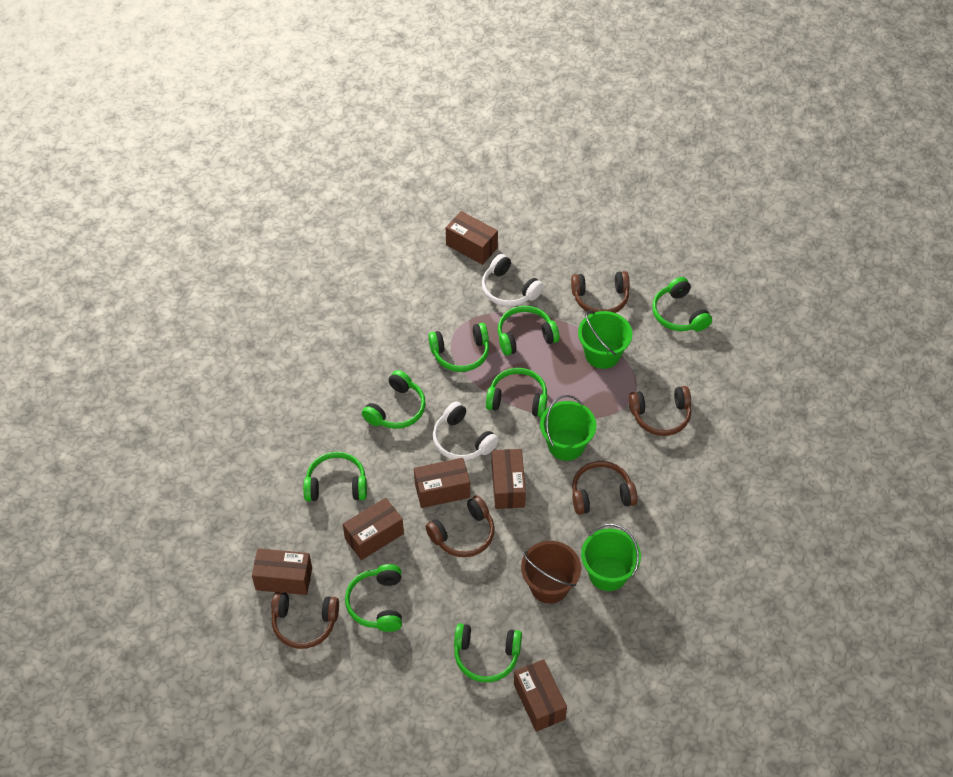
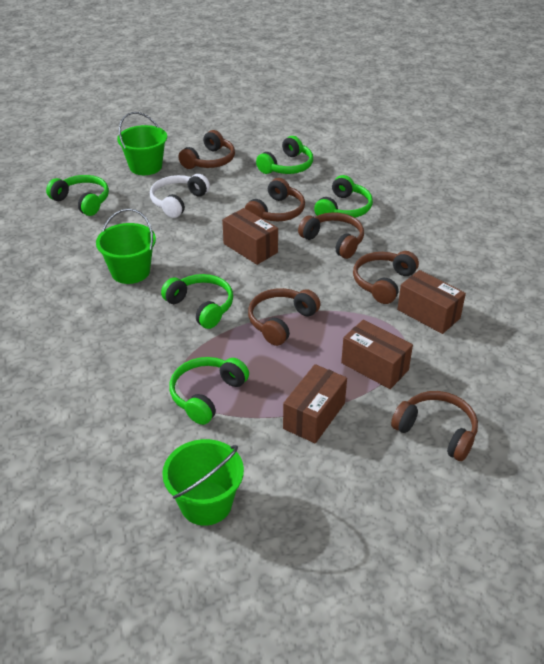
brown box: [252,548,312,595] [343,498,404,560] [414,458,470,508] [446,211,498,265] [492,449,526,509] [514,659,567,732] = 6 -> [222,208,278,265] [283,364,347,443] [341,320,413,389] [397,270,466,334] = 4
brown bucket: [521,541,581,604] = 1 -> none = 0
brown headphones: [271,592,339,649] [425,496,495,557] [571,271,630,314] [572,461,638,515] [629,386,691,436] = 5 -> [178,130,235,169] [245,178,305,221] [248,288,321,346] [298,212,364,259] [353,251,419,304] [391,391,478,461] = 6
green headphones: [303,452,367,501] [345,564,402,632] [362,370,426,429] [428,323,489,372] [454,623,522,682] [486,368,547,417] [498,306,559,356] [652,277,712,332] = 8 -> [46,175,109,216] [161,274,233,329] [169,357,249,425] [256,136,313,174] [314,175,373,218] = 5
white headphones: [433,401,499,461] [482,254,544,307] = 2 -> [150,174,210,218] = 1

